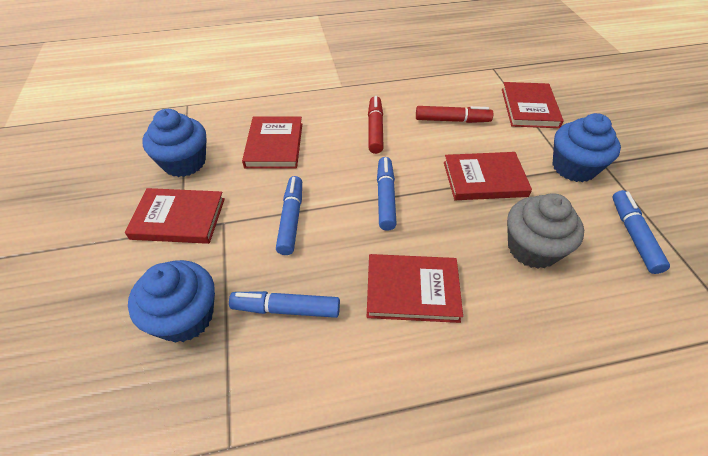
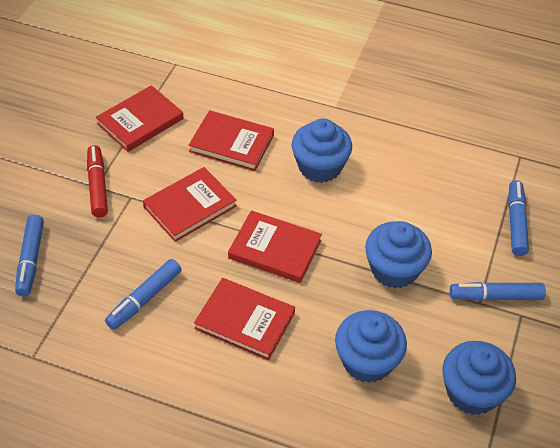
blue cupcake: [128,260,215,343] [142,109,207,177] [553,113,621,182] = 3 -> [292,118,352,183] [335,310,407,383] [365,221,432,288] [443,341,516,415] = 4
grey cupcake: [507,193,584,269] = 1 -> none = 0
red marker: [368,96,384,154] [416,106,493,123] = 2 -> [87,145,108,217] = 1

